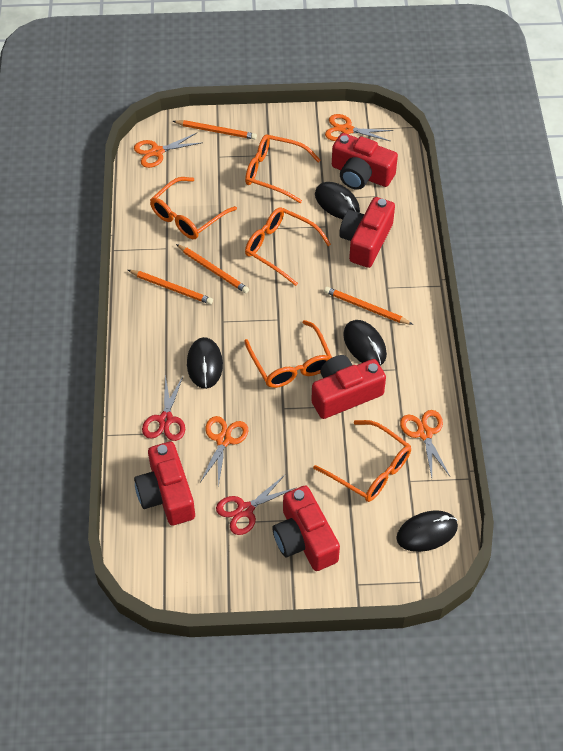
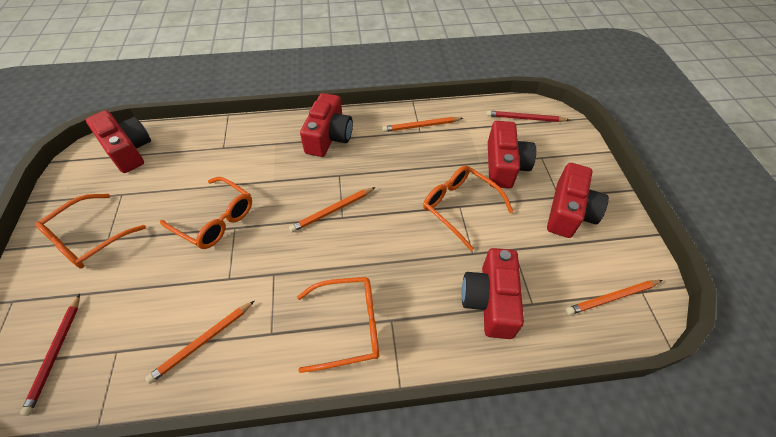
black mouse: [187,337,223,389] [315,182,360,219] [343,320,387,366] [396,510,458,552] = 4 -> none = 0
orange glasses: [150,177,237,239] [244,320,332,388] [245,135,321,203] [245,207,331,286] [313,420,411,502] = 5 -> [35,194,146,269] [160,177,252,249] [297,277,379,373] [423,165,514,251] = 4
orange scissors: [134,133,203,168] [200,416,248,488] [325,114,393,141] [400,410,450,478] = 4 -> none = 0
red pencil: none = 0 -> [20,294,80,416] [486,111,569,122] = 2
red scissors: [142,375,185,441] [216,474,297,535] = 2 -> none = 0

